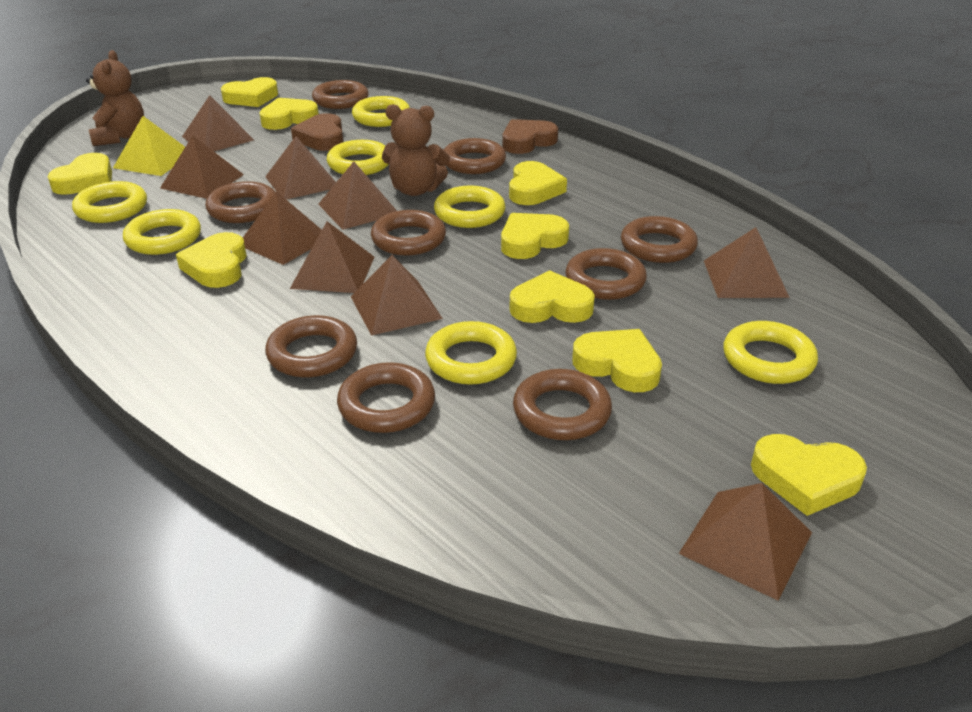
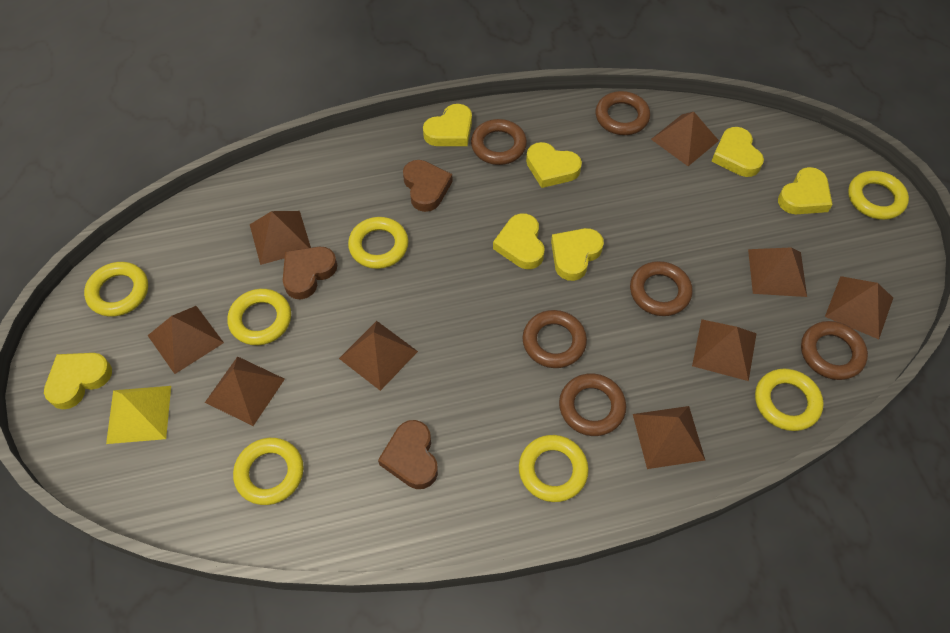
brown heart: [291,113,343,151] [502,119,558,154] = 2 -> [283,247,337,299] [378,420,438,489] [403,160,453,212] = 3
brown ring: [205,181,276,223] [265,315,357,377] [312,80,369,109] [337,362,435,433] [371,210,446,256] [443,138,506,174] [513,369,612,440] [565,248,647,300] [621,216,698,263] = 9 -> [471,119,527,165] [522,310,587,368] [559,373,626,436] [596,91,650,135] [630,261,692,316] [801,321,868,380] = 6
brown teddy bear: [86,50,144,146] [382,104,450,196] = 2 -> none = 0
yellow heart: [47,153,112,195] [176,232,247,288] [221,77,278,107] [259,98,319,130] [501,213,569,259] [509,161,567,205] [509,270,595,323] [572,329,662,392] [751,434,867,516] = 9 -> [44,353,112,409] [423,104,472,146] [493,213,544,269] [526,142,582,188] [551,228,604,281] [711,127,764,177] [778,167,833,214] = 7

